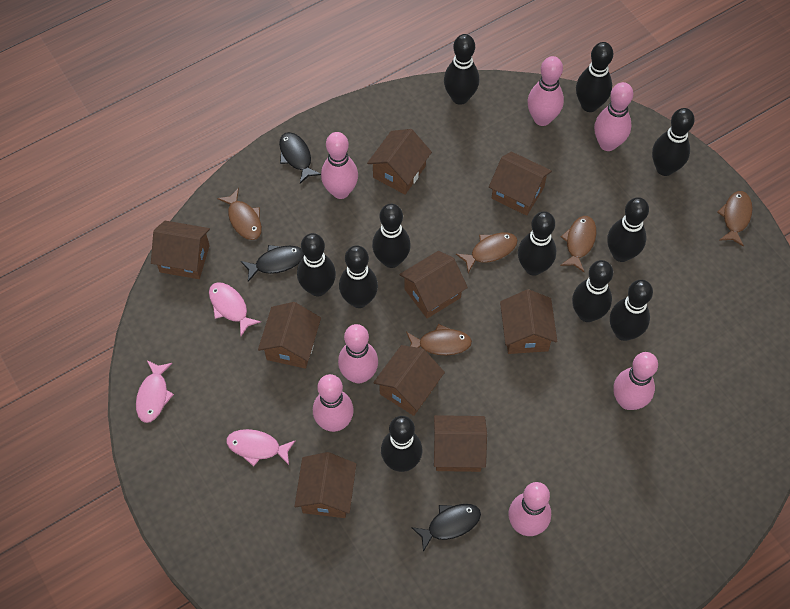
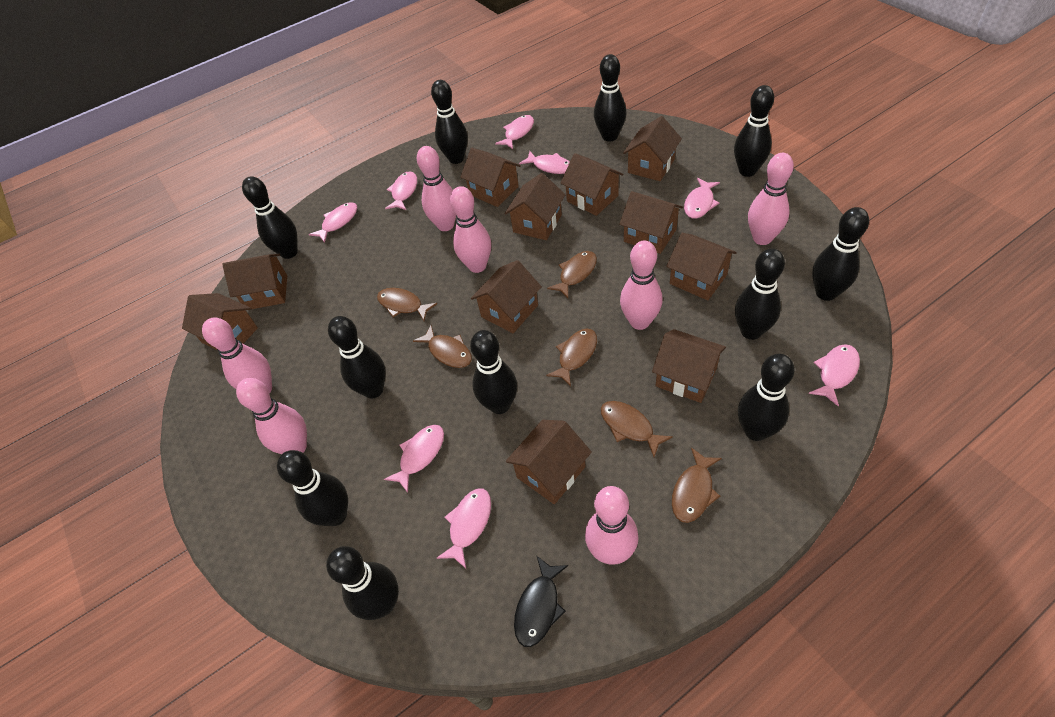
black fish: [241,245,304,282] [279,132,321,184] [411,504,481,552] = 3 -> [514,556,568,647] = 1
brown fish: [217,188,262,240] [406,324,472,355] [456,233,518,273] [560,216,597,272] [717,191,753,247] = 5 -> [377,288,437,321] [413,325,472,368] [546,329,597,386] [547,251,597,298] [601,401,673,457] [672,448,722,523] = 6
brown house: [151,221,210,279] [258,302,321,369] [294,452,356,518] [367,129,432,194] [373,345,445,416] [399,251,468,318] [434,415,487,472] [489,152,552,216] [500,289,557,354] = 9 -> [182,293,258,350] [222,254,287,309] [460,148,521,207] [471,260,542,333] [504,173,565,240] [506,420,592,504] [561,153,624,216] [619,191,683,254] [623,116,682,181] [652,329,726,403] [666,233,737,300] = 11
pink fish: [136,360,174,423] [209,282,261,336] [226,429,296,466] = 3 -> [309,202,357,243] [384,425,444,493] [385,171,417,210] [437,488,491,568] [495,115,534,149] [519,151,570,174] [684,178,720,219] [809,344,860,407] = 8

